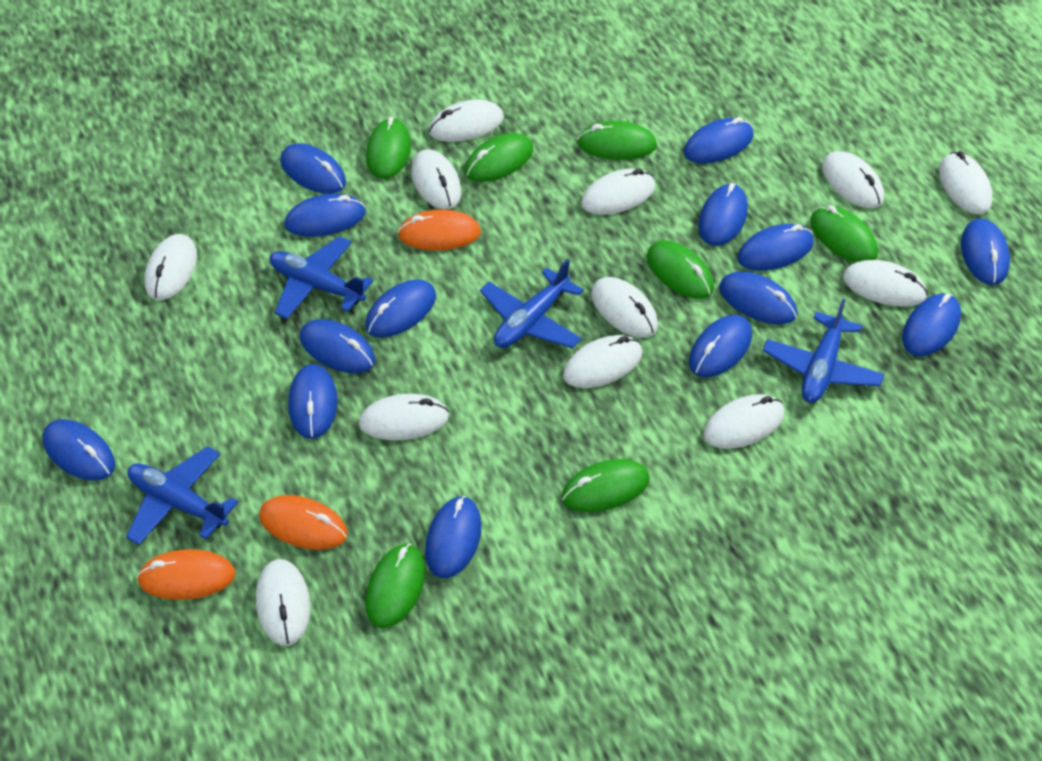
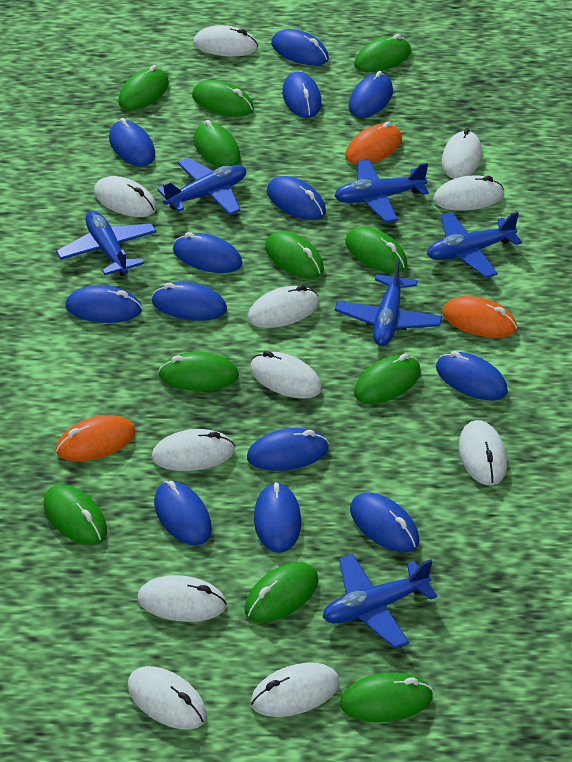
blue mouse: [42,419,115,481] [280,144,346,194] [285,193,365,237] [288,364,338,439] [300,319,375,373] [365,279,436,338] [425,496,481,578] [684,117,753,164] [689,315,752,377] [698,183,748,246] [719,272,797,324] [737,224,814,271] [902,294,961,356] [961,218,1010,285] = 14 -> [65,285,142,323] [109,118,155,166] [152,282,227,321] [154,481,212,545] [173,232,243,273] [247,428,329,471] [254,482,301,553] [267,176,326,220] [271,29,329,66] [282,72,322,118] [349,71,393,118] [350,492,419,552] [436,351,508,400] = 13
blue plane: [126,446,238,545] [270,236,373,319] [480,259,584,348] [763,299,884,403] = 4 -> [56,211,157,276] [158,158,246,215] [323,554,437,649] [334,159,429,223] [335,258,442,346] [427,212,522,278] = 6
green mouse: [365,543,426,628] [366,117,411,179] [465,133,533,182] [561,459,650,512] [577,121,657,160] [647,240,714,299] [810,205,878,262] = 7 -> [44,485,107,545] [118,65,169,110] [158,352,239,391] [192,80,254,117] [194,120,241,167] [244,562,318,623] [265,231,324,279] [340,672,433,722] [345,227,407,273] [354,34,411,72] [354,353,421,404] = 11
white mouse: [144,234,197,300] [256,559,310,646] [359,394,449,440] [411,149,461,209] [429,100,504,142] [563,335,642,388] [581,169,656,215] [591,277,658,338] [703,394,784,449] [822,151,884,208] [843,260,928,306] [939,151,993,214] = 12 -> [94,176,156,217] [127,666,207,730] [137,575,227,622] [151,429,235,471] [193,25,258,56] [247,285,319,328] [250,351,322,399] [250,663,340,717] [433,175,504,211] [442,128,482,179] [459,420,507,486] = 11

